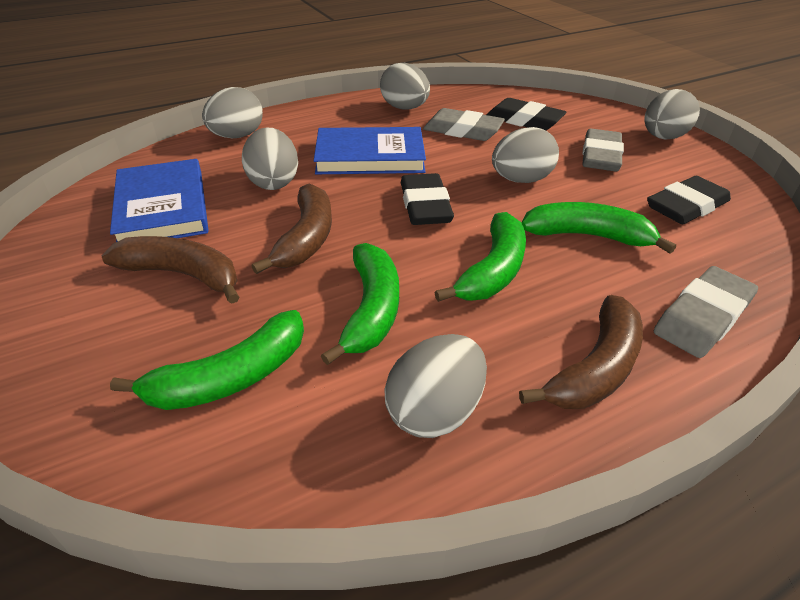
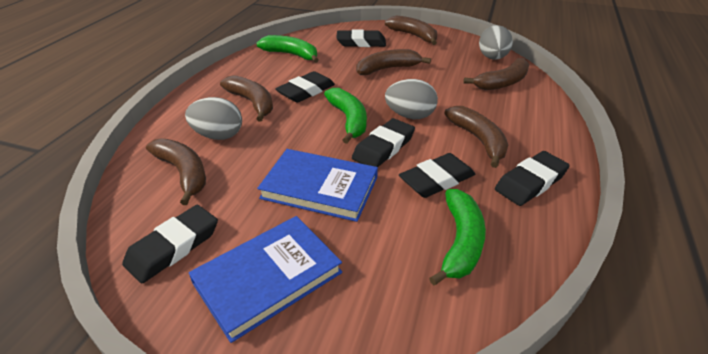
black eraser: [401,173,454,225] [487,98,567,130] [647,176,731,224] = 3 -> [122,205,218,283] [275,71,335,103] [336,29,386,47] [352,118,415,167] [399,153,475,198] [495,151,570,206] = 6
brown banana: [101,236,239,304] [251,183,332,274] [519,295,643,409] = 3 -> [146,138,206,205] [220,75,273,122] [356,49,431,75] [385,15,437,45] [444,106,508,168] [463,58,529,90] = 6
green banana: [110,310,304,410] [321,243,399,365] [434,212,526,302] [522,202,676,254] = 4 -> [256,35,319,63] [324,88,367,144] [429,189,486,285] = 3
grey egg: [202,87,263,138] [242,128,298,190] [380,63,430,110] [384,334,487,438] [492,127,559,183] [644,89,700,139] = 6 -> [185,97,242,140] [385,79,438,119] [479,25,513,60] = 3
grey eraser: [423,108,505,141] [583,129,624,171] [654,266,758,358] = 3 -> none = 0

